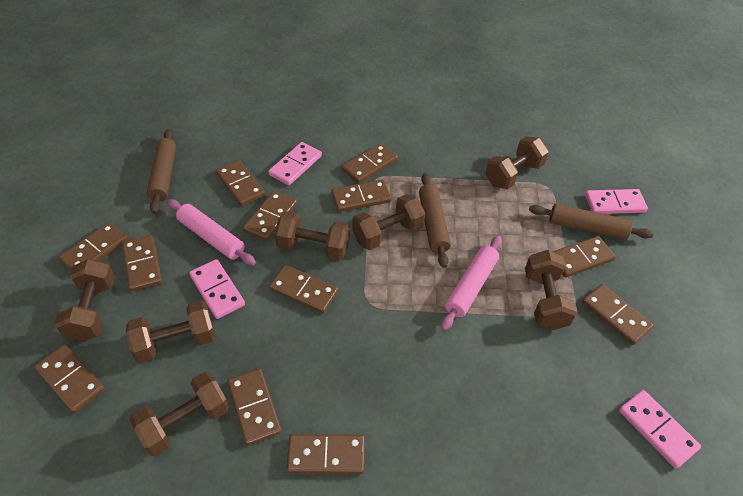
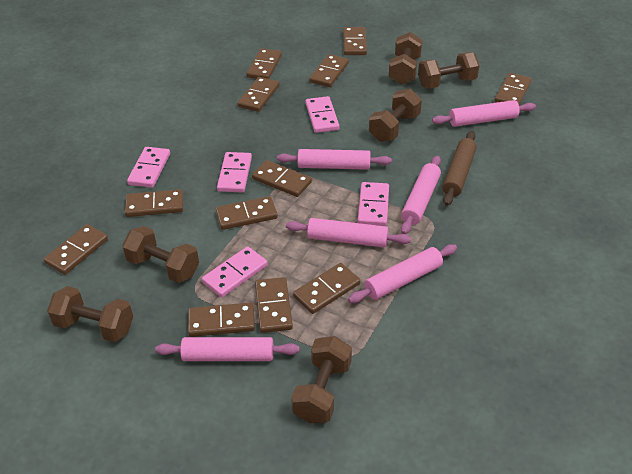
brown dumbbell: [54,258,115,342] [126,300,216,363] [130,372,229,456] [275,211,350,260] [352,194,425,250] [485,137,549,189] [525,250,577,330] = 7 -> [47,286,133,342] [122,226,199,283] [291,336,352,423] [369,89,422,142] [389,32,423,85] [418,52,480,89] = 6
brown rolling pin: [147,129,176,214] [419,173,451,268] [529,204,654,239] = 3 -> [442,131,477,206] = 1
pink domino: [189,259,245,319] [268,142,322,185] [585,189,648,214] [619,390,701,469] = 4 -> [127,147,170,188] [202,246,267,298] [217,152,252,192] [306,96,339,133] [358,182,389,226] = 5
pink rolling pin: [167,199,256,266] [441,236,502,331] = 2 -> [155,337,299,361] [277,149,392,170] [286,218,411,247] [348,244,457,303] [401,156,441,234] [432,100,536,127] = 6

